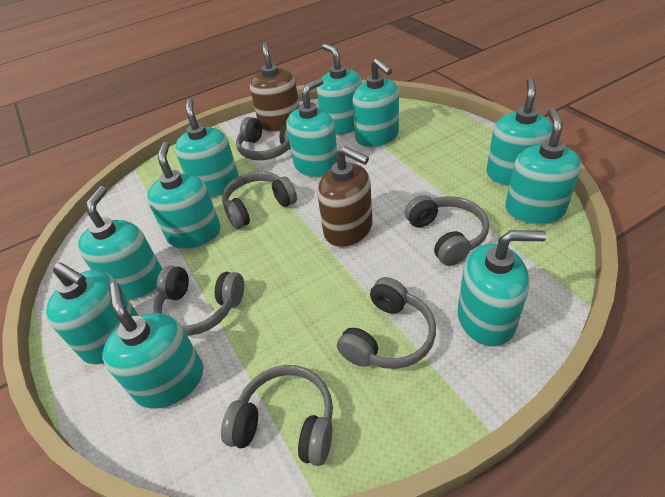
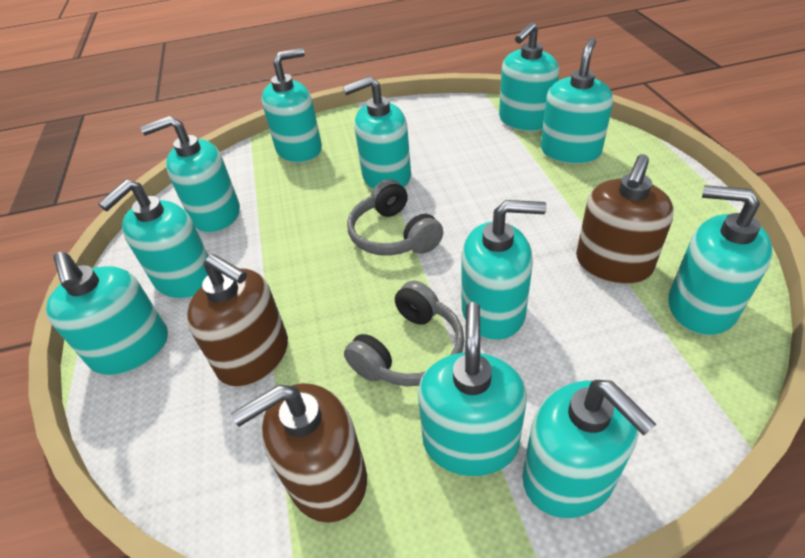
brown soap dispenser: [250,42,299,132] [317,146,372,247] = 2 -> [187,254,288,387] [231,383,367,523] [576,154,674,284] = 3
grey headphones: [153,266,244,336] [221,365,333,466] [222,171,297,229] [236,117,291,160] [337,277,436,369] [405,195,489,266] = 6 -> [344,280,465,386] [347,179,443,256] = 2

